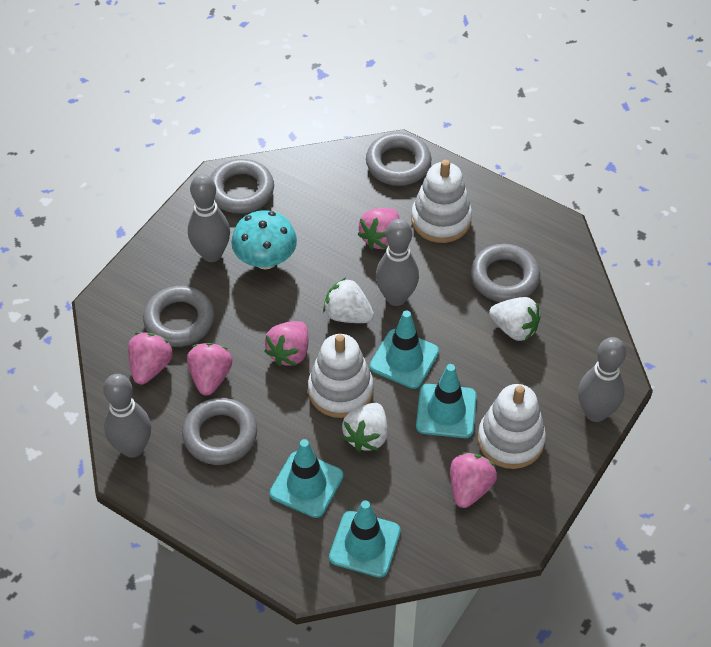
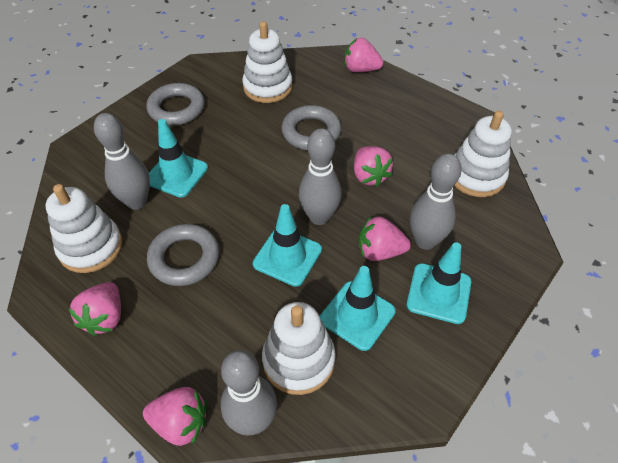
grey ring: [143,286,214,347] [182,398,257,465] [210,159,274,214] [366,132,432,186] [471,244,540,302] = 5 -> [146,83,205,126] [147,224,220,286] [282,105,341,150] = 3
turquoise mushroom: [231,210,297,270] = 1 -> none = 0
white stacking toy: [308,334,374,418] [411,160,472,243] [478,384,546,469] = 3 -> [46,184,122,273] [242,21,293,103] [262,302,336,395] [454,110,512,197] = 4
white strawberry: [323,278,374,323] [342,403,387,451] [489,297,541,341] = 3 -> none = 0

